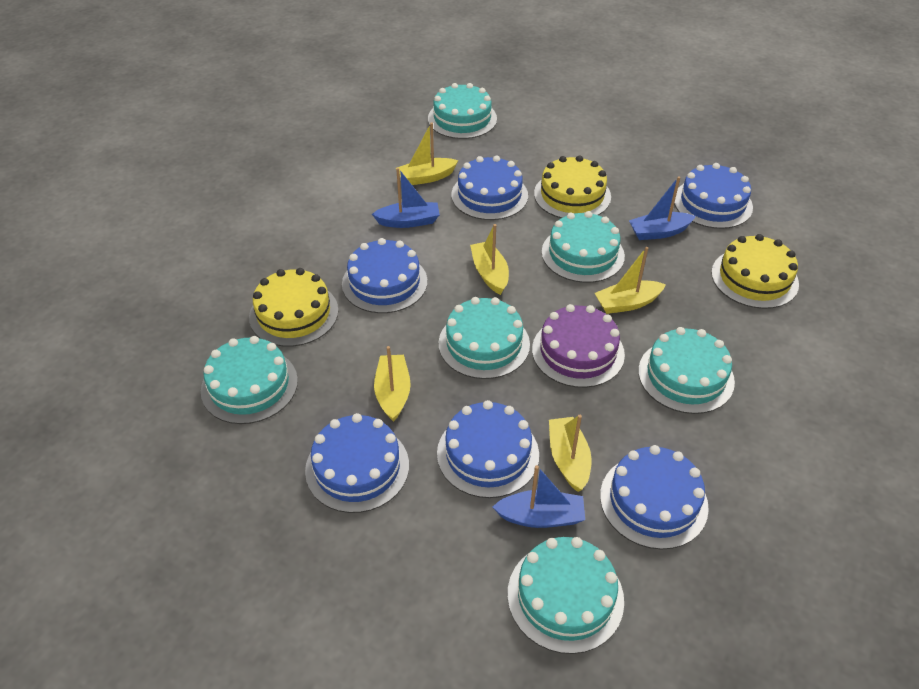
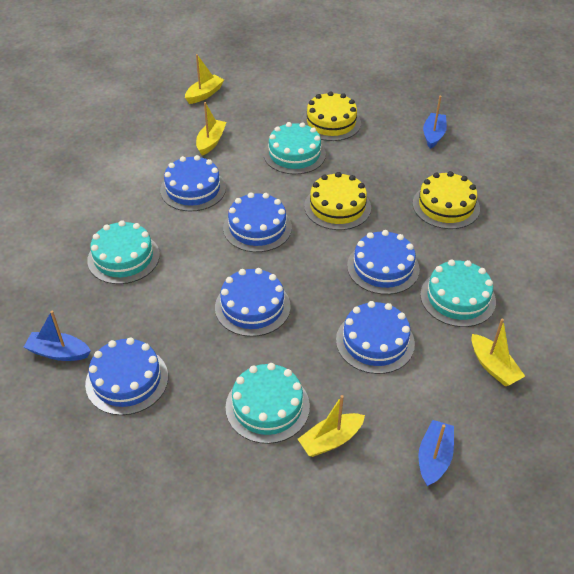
purple cake: [532,304,625,388] = 1 -> none = 0
turquoise cake: [201,336,298,424] [428,83,497,139] [439,297,530,379] [508,537,624,654] [542,211,625,283] [638,327,735,414] = 6 -> [87,220,160,284] [226,363,310,444] [264,122,326,174] [420,260,496,327] = 4
yellow boat: [374,346,411,422] [397,122,459,185] [470,224,509,295] [549,415,591,492] [595,247,666,314] = 5 -> [185,54,224,104] [196,102,226,155] [298,395,365,457] [472,319,525,386] = 4

